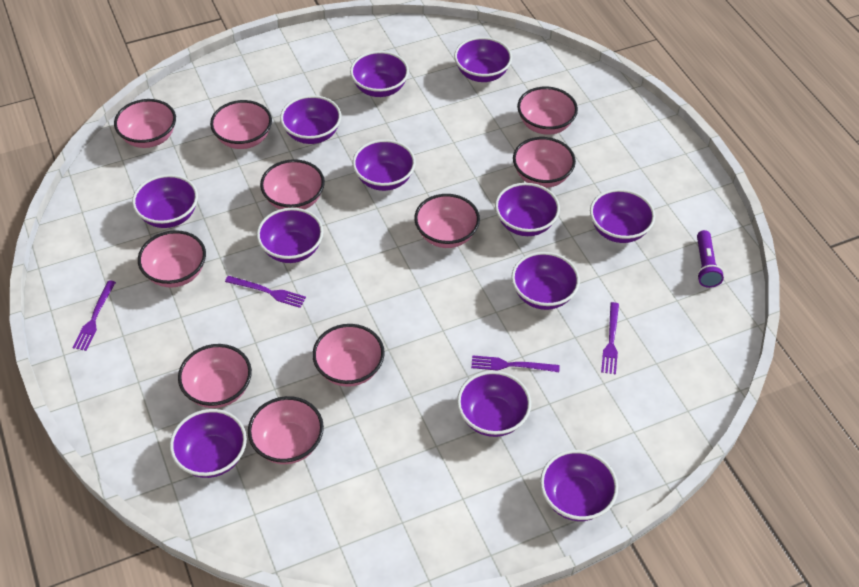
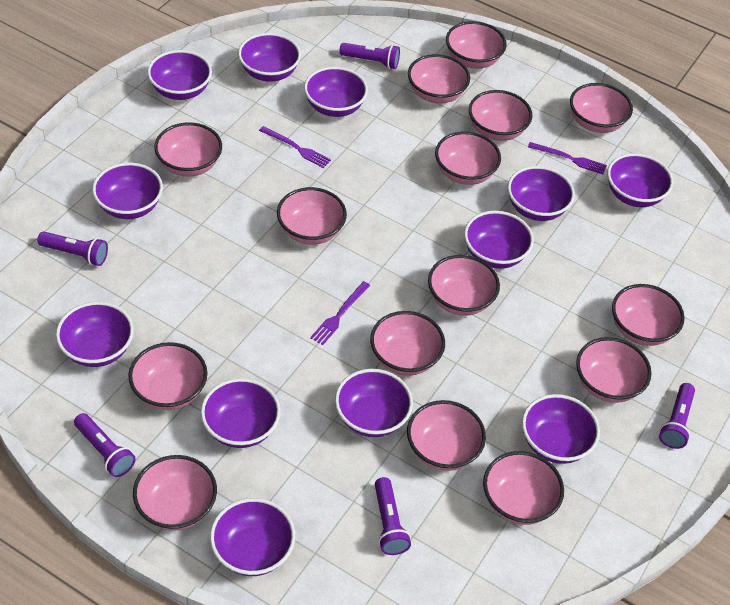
pink bowl: [114,99,176,148] [138,230,206,288] [178,344,252,408] [210,100,272,149] [248,396,324,464] [260,159,325,210] [312,324,385,387] [414,194,480,248] [513,137,576,188] [517,87,578,135] = 10 -> [128,342,207,410] [133,455,217,531] [154,122,222,177] [277,187,347,245] [370,311,445,376] [407,400,486,471] [408,54,470,103] [428,255,500,316] [435,131,501,185] [446,21,506,69] [469,90,532,141] [483,451,564,525] [570,83,633,133] [576,337,652,403] [612,284,684,346] = 15
purple flashlight: [697,230,724,288] = 1 -> [37,232,108,266] [74,413,136,477] [339,43,400,69] [375,477,411,555] [659,383,695,449] = 5
purple fork: [72,280,116,351] [225,276,306,308] [471,355,560,372] [601,302,619,375] = 4 -> [259,126,331,168] [310,281,370,345] [528,142,607,174] = 3

